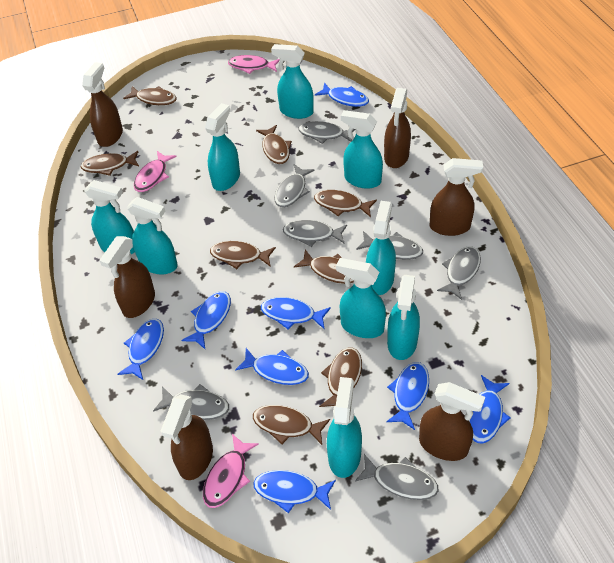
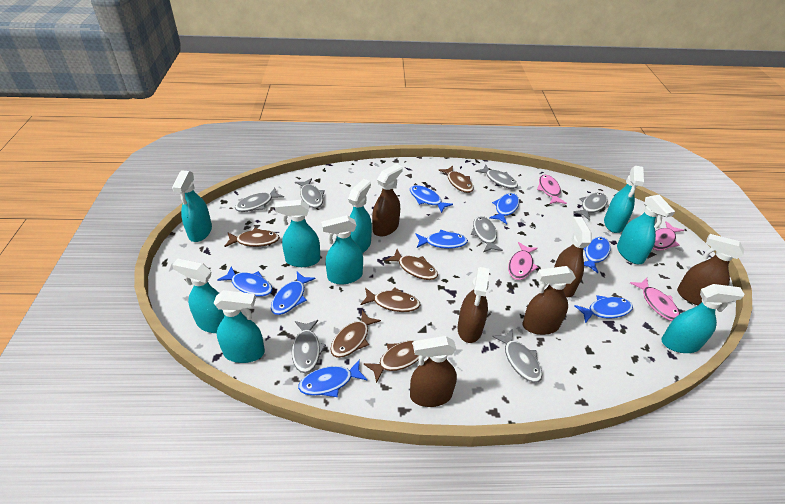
brown fish: [80,151,139,176] [123,86,177,105] [210,241,276,269] [253,405,330,445] [256,125,292,164] [294,249,354,284] [314,190,377,217] [319,348,362,407] = 8 -> [224,228,280,247] [330,310,381,358] [360,287,420,312] [364,340,419,383] [385,249,438,280] [438,166,474,193] = 6
pink fish: [134,151,177,192] [203,434,259,508] [228,55,280,74] = 3 -> [508,242,538,280] [537,175,567,204] [630,278,680,321] [653,221,684,251] = 4

